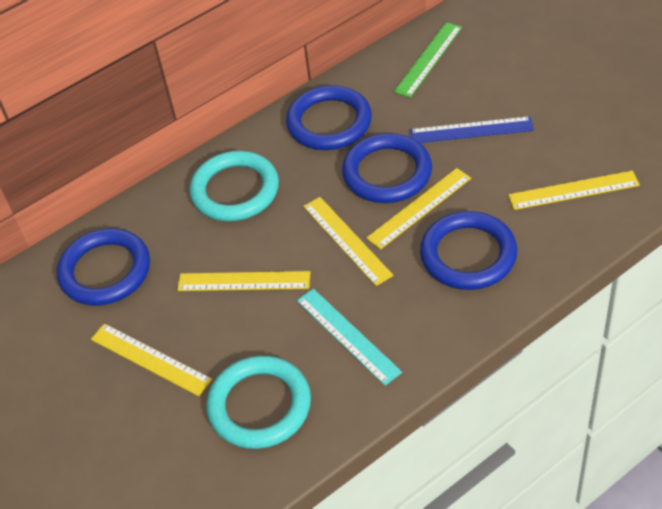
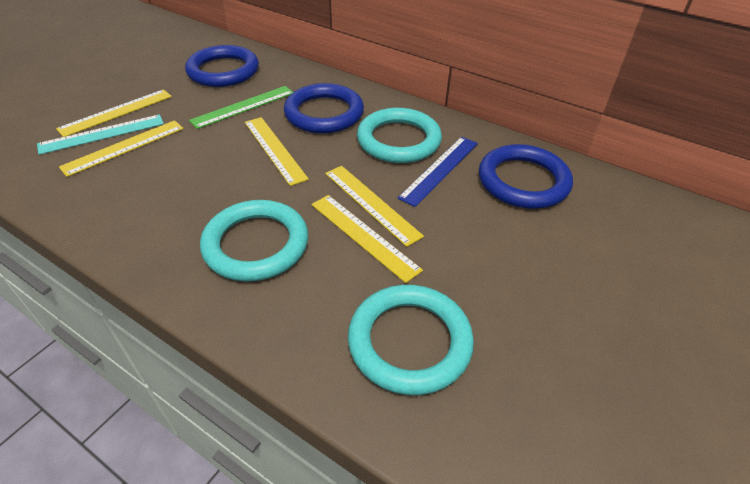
blue ring: [57,228,150,306] [286,85,372,150] [342,133,432,203] [420,211,517,290] = 4 -> [185,45,259,87] [284,83,364,133] [479,144,573,209] = 3
turquoise ring: [190,151,279,221] [206,356,311,449] = 2 -> [200,200,308,281] [348,285,474,395] [357,108,442,163] = 3

